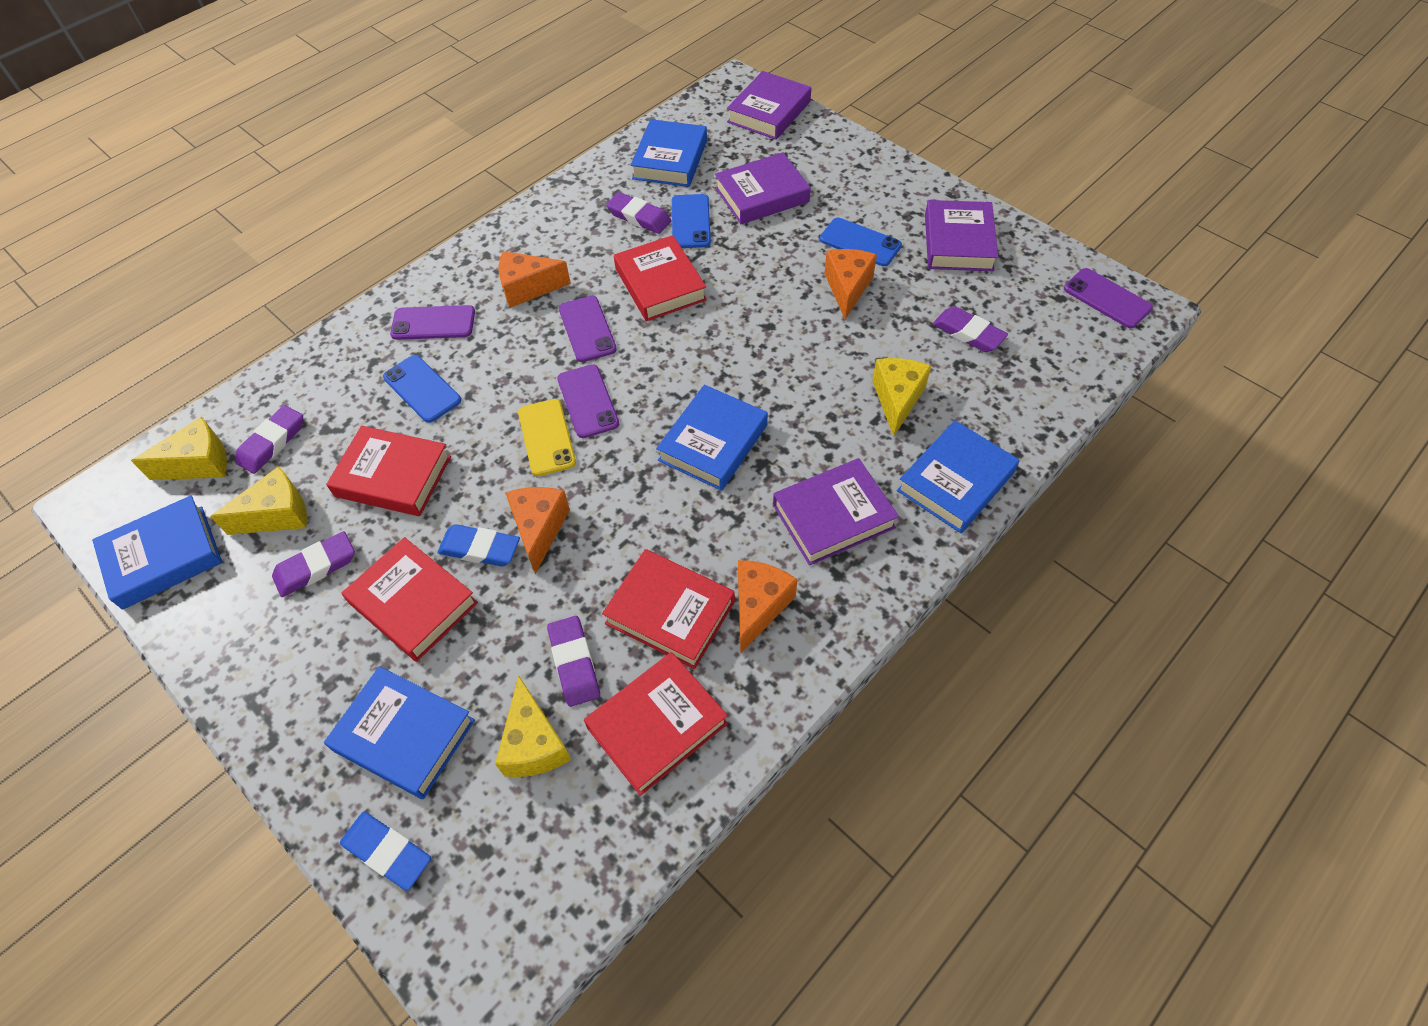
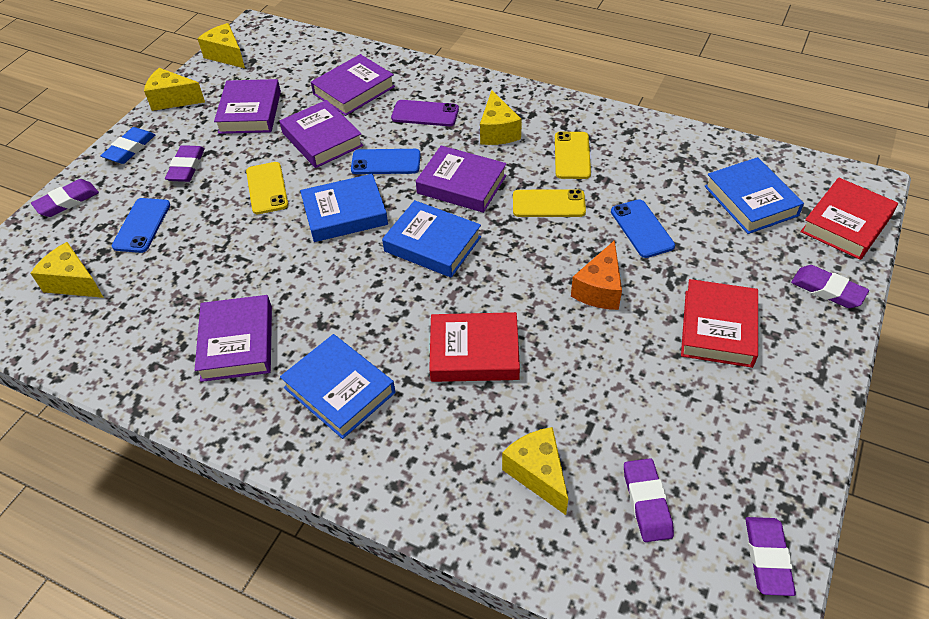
blue book: [92,495,222,610] [324,666,475,799] [630,119,707,187] [656,385,768,491] [897,420,1019,533] = 5 -> [280,334,395,439] [300,174,388,242] [382,200,481,277] [705,157,804,234] = 4
blue eraser: [340,812,431,891] [437,524,520,567] = 2 -> [101,127,155,164] = 1
orange cheese: [499,251,571,308] [505,487,570,574] [738,560,798,654] [824,249,877,319] = 4 -> [571,240,622,310] = 1
purple book: [715,152,811,224] [727,71,811,140] [773,458,899,566] [925,200,998,271] = 4 -> [195,295,272,382] [214,79,281,134] [280,100,363,168] [311,54,395,116] [416,146,507,213] = 5
purple phone: [390,305,475,340] [557,364,619,438] [559,296,617,362] [1064,268,1153,328] = 4 -> [391,100,459,126] = 1
red book: [326,426,451,516] [342,537,478,662] [584,652,728,796] [602,549,735,669] [614,235,707,321] = 5 -> [429,312,520,382] [681,279,758,368] [800,177,898,260] = 3
yellow cheese: [131,417,227,480] [210,466,307,535] [495,676,571,777] [872,358,931,437] = 4 -> [31,242,104,298] [144,68,205,111] [197,23,245,68] [480,90,522,145] [502,427,568,515] = 5
yellow phone: [518,399,576,476] = 1 -> [246,162,288,214] [513,189,586,217] [555,131,591,179] = 3

